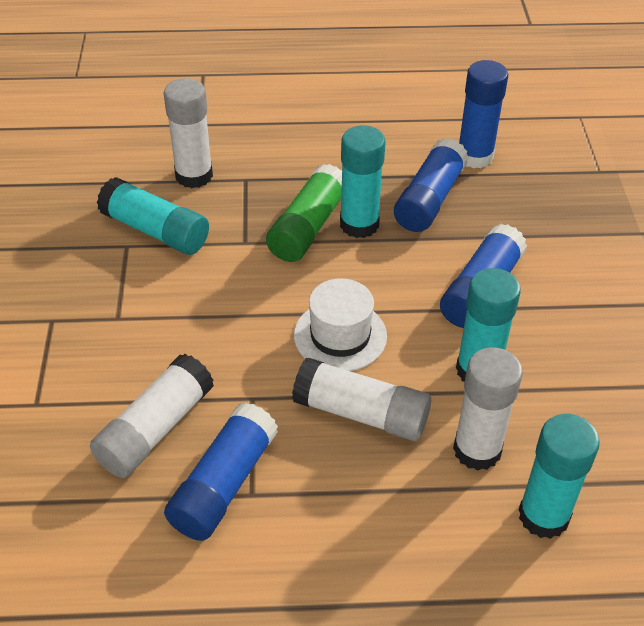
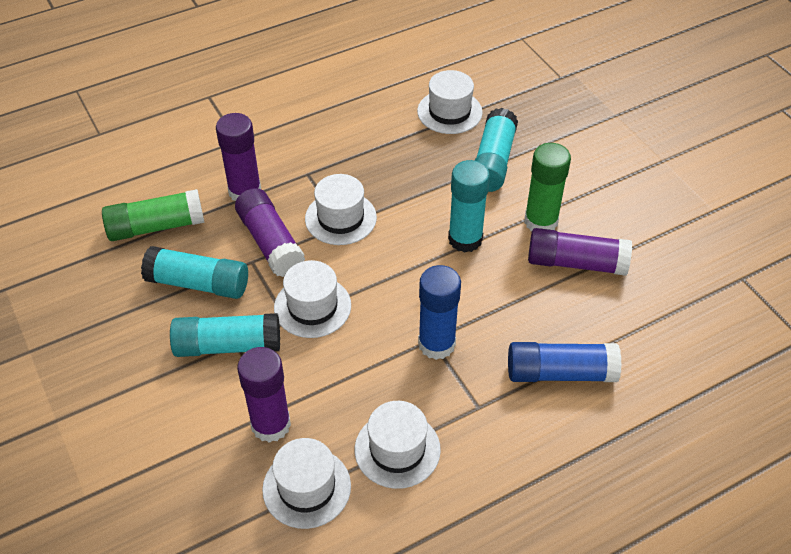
blue glue stick: [164,402,278,541] [394,138,469,232] [440,224,527,328] [459,60,508,168] = 4 -> [418,265,461,360] [508,342,622,382] = 2
green glue stick: [266,164,342,262] = 1 -> [102,189,205,241] [524,143,571,232] = 2
purple glue stick: none = 0 -> [216,113,261,201] [235,188,305,277] [237,347,291,443] [528,228,632,276] = 4
white glue stick: [90,354,214,478] [164,78,213,188] [292,358,431,441] [453,347,523,471] = 4 -> none = 0
white hat: [294,278,387,371] = 1 -> [262,438,351,529] [274,260,351,338] [305,174,377,245] [355,401,441,489] [417,70,483,134] = 5

